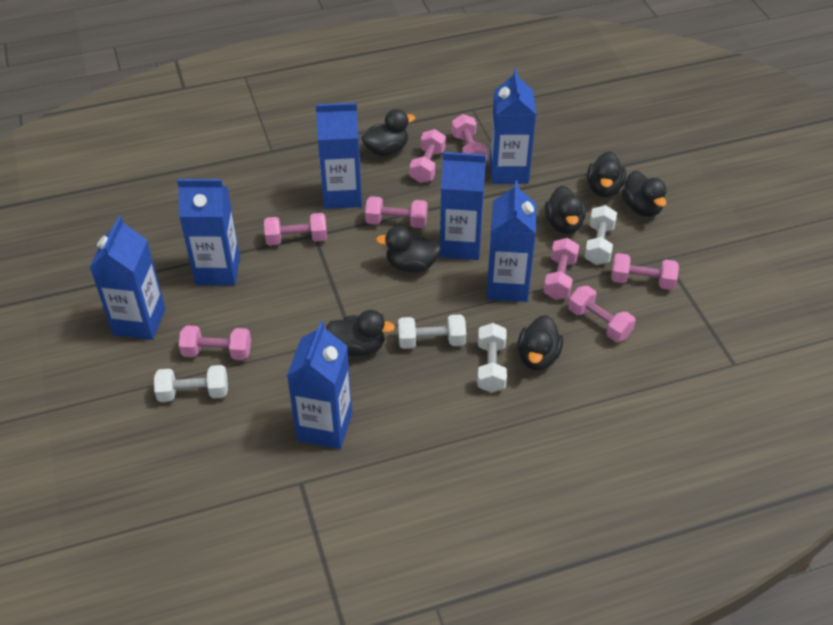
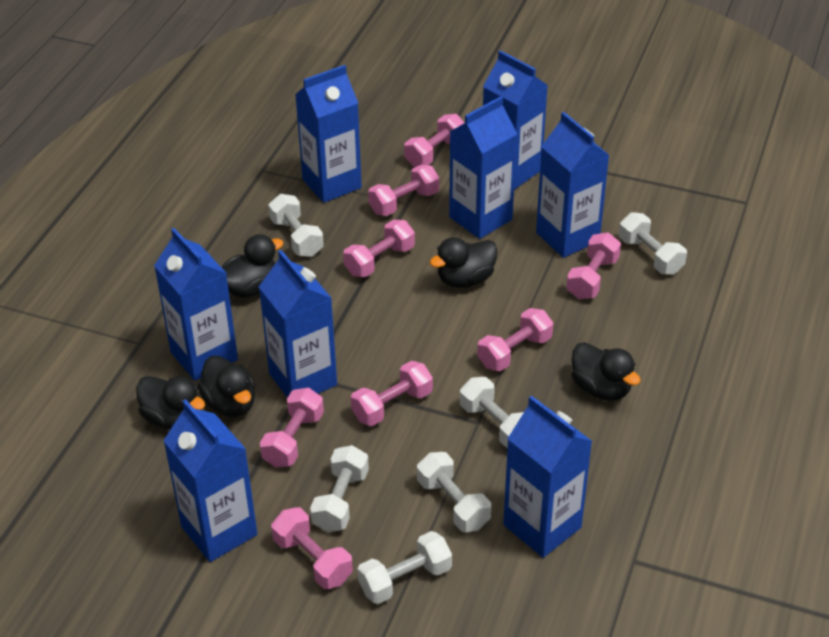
black duck: [326,310,395,356] [361,109,415,156] [376,226,441,273] [517,315,563,370] [545,186,586,234] [587,151,626,197] [622,171,667,217] = 7 -> [136,376,205,430] [197,356,255,417] [222,234,284,298] [430,237,497,288] [572,342,641,401] = 5
blue carton: [90,216,165,340] [177,179,240,285] [287,321,352,449] [316,103,362,209] [440,152,486,260] [487,180,536,302] [490,69,536,184] = 7 -> [154,228,238,381] [163,399,257,562] [259,250,337,398] [295,65,362,203] [449,96,517,239] [483,50,548,189] [503,396,592,558] [536,112,609,258] = 8
white dumbbell: [154,365,228,402] [398,314,466,349] [478,323,507,393] [584,205,617,265] = 4 -> [268,194,324,257] [310,445,369,532] [357,531,452,604] [417,452,491,532] [460,377,524,449] [619,212,687,275] = 6

